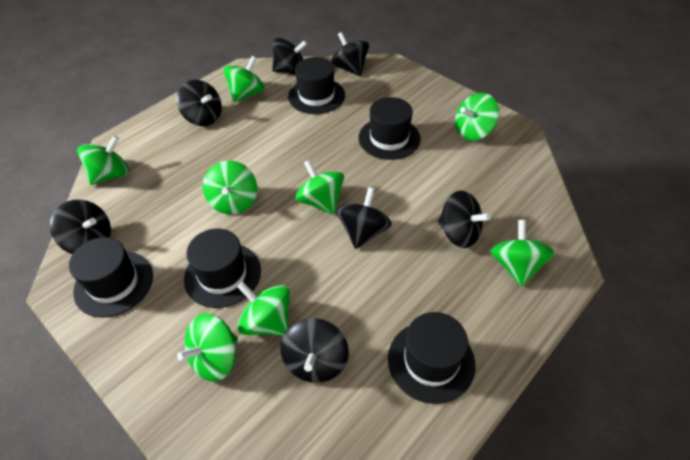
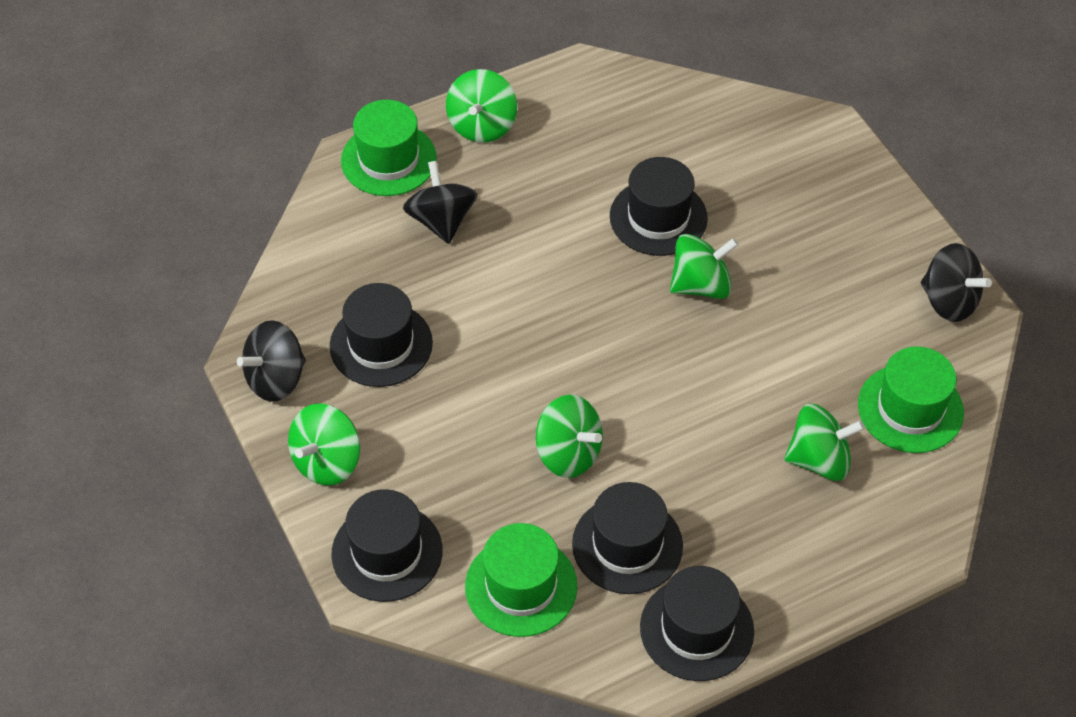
black spinning top: [50,200,111,254] [177,80,222,126] [272,38,307,75] [280,318,349,383] [331,32,369,76] [336,187,392,249] [438,190,491,248] = 7 -> [237,320,306,402] [403,161,477,244] [921,243,992,322] = 3
green hat: none = 0 -> [341,100,437,196] [465,523,577,637] [858,346,964,453] = 3
green spinning top: [77,135,129,185] [177,313,238,382] [203,160,257,214] [223,56,265,102] [238,282,290,336] [295,160,344,215] [455,93,499,141] [490,220,555,287] = 8 -> [288,403,360,486] [446,69,517,143] [536,395,603,478] [670,234,739,299] [784,403,865,481] = 5

